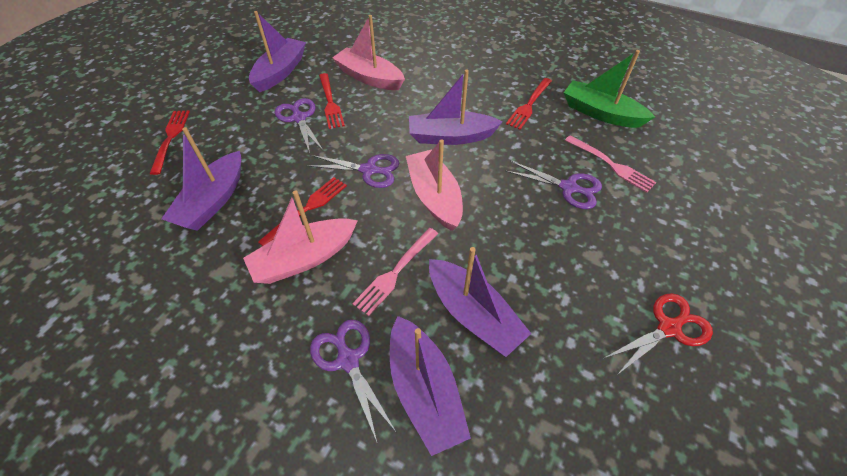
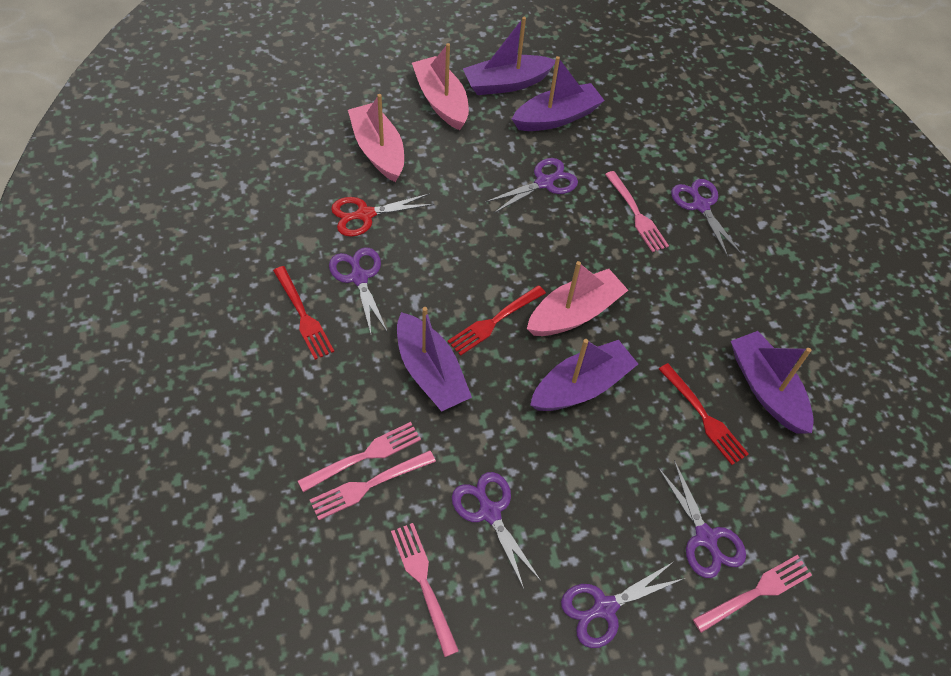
green boat: [564,50,655,128] = 1 -> none = 0
pink fork: [352,228,438,316] [565,135,656,193] = 2 -> [298,422,421,492] [310,450,436,520] [391,523,459,657] [605,171,669,252] [693,555,812,633] = 5
purple scissors: [275,98,323,153] [307,154,399,188] [310,320,397,444] [505,161,602,209] = 4 -> [329,247,388,334] [452,472,541,589] [486,158,578,213] [561,562,685,648] [658,460,746,578] [671,179,741,257] = 6
red fork: [150,110,190,175] [258,177,347,246] [319,73,345,129] [506,78,552,130] = 4 -> [273,266,334,360] [447,285,546,356] [659,363,749,465] = 3

